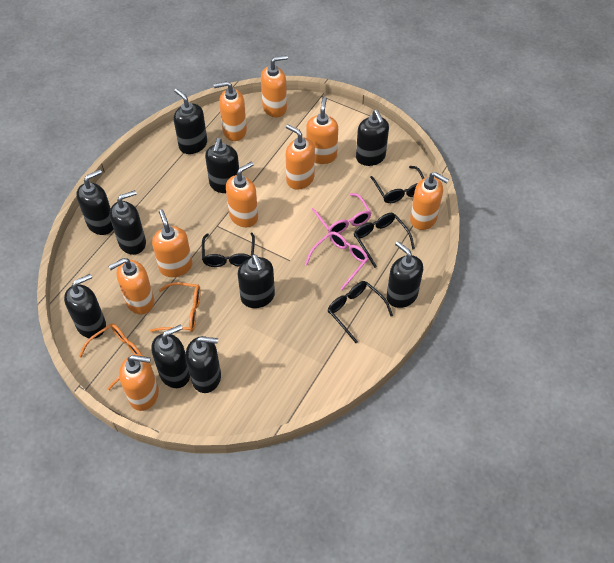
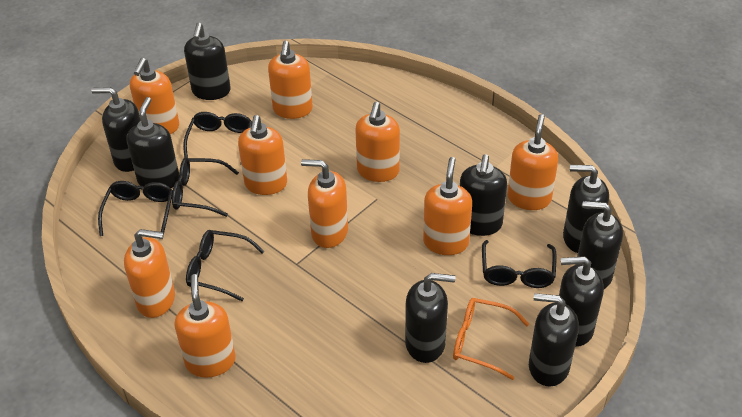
black glasses: [202,233,255,267] [328,281,393,343] [354,213,415,268] [370,166,424,203] = 4 -> [98,181,173,236] [172,158,239,217] [183,112,252,165] [186,230,264,301] [482,240,557,288] = 5
black soap dispenser: [64,274,106,339] [76,169,113,235] [109,190,146,255] [152,325,190,388] [174,89,207,154] [186,336,221,393] [205,138,239,193] [238,254,275,308] [356,110,389,166] [386,241,423,308] = 10 -> [91,87,141,172] [126,97,180,188] [184,23,231,100] [405,273,455,363] [460,154,507,236] [529,293,579,387] [559,256,604,347] [563,165,609,253] [576,201,623,289] = 9
orange glasses: [79,323,141,390] [150,282,200,332] = 2 -> [453,298,529,380] = 1
pink glasses: [305,232,369,290] [311,193,371,234] = 2 -> none = 0

